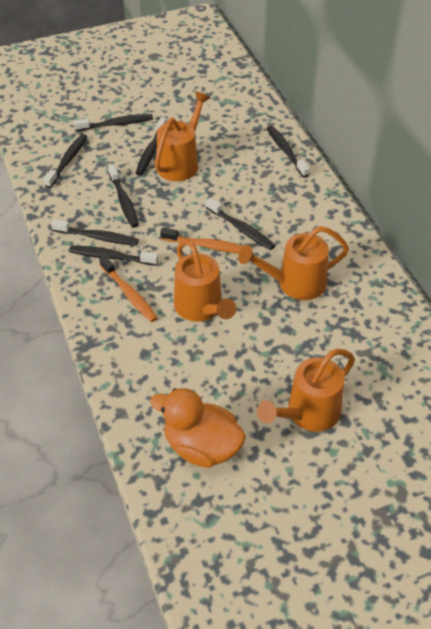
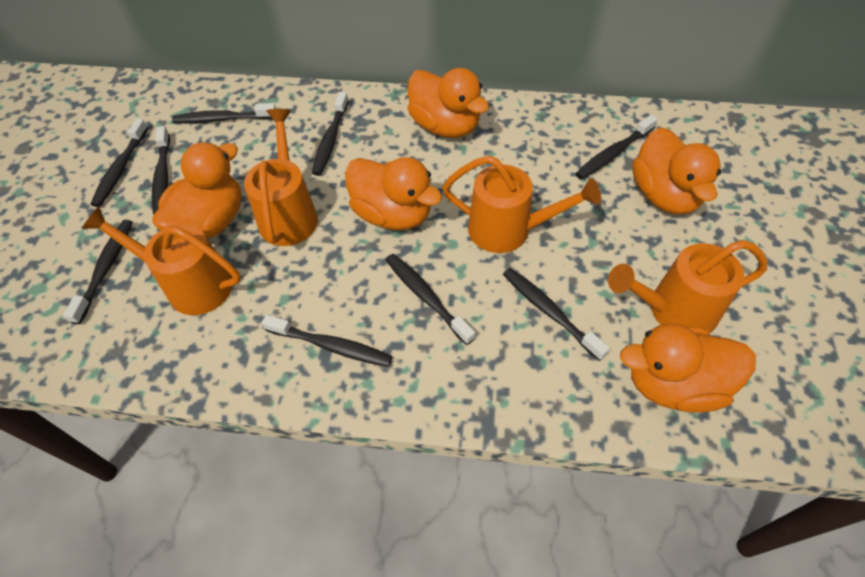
black toothbrush: [44,134,88,188] [51,219,139,246] [69,246,158,266] [74,114,153,131] [108,164,139,228] [136,117,167,176] [206,197,275,250] [266,126,310,177] = 8 -> [63,220,133,324] [91,119,148,207] [152,126,170,215] [172,103,276,123] [262,315,393,367] [312,92,349,176] [386,254,475,345] [503,268,610,361] [575,114,658,180] = 9
orange duck: [150,388,246,468] = 1 -> [152,143,242,239] [345,157,442,230] [408,68,489,138] [620,323,756,413] [632,127,721,214] = 5
orange toothbrush: [99,256,157,322] [160,228,244,254] = 2 -> none = 0

